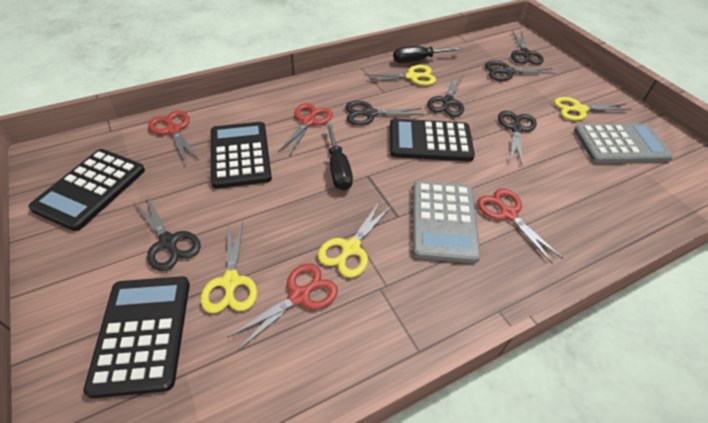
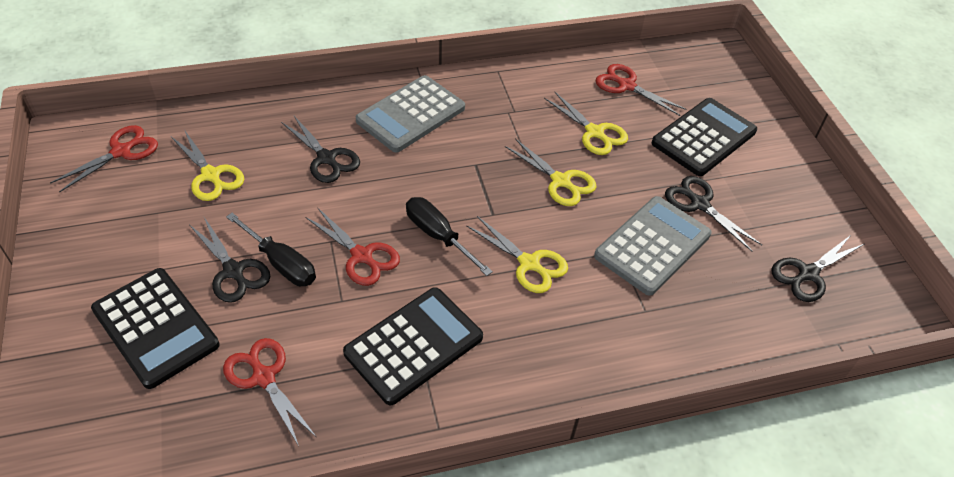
black calculator: [28,149,145,231] [83,276,190,398] [211,122,272,189] [390,119,475,161] = 4 -> [91,268,220,389] [343,287,483,405] [652,98,757,176] = 3
black scissors: [134,196,201,271] [345,101,424,125] [427,76,464,117] [485,61,556,81] [498,111,537,164] [511,30,544,64] = 6 -> [190,217,270,303] [281,116,360,183] [665,176,762,252] [772,234,864,302] = 4

